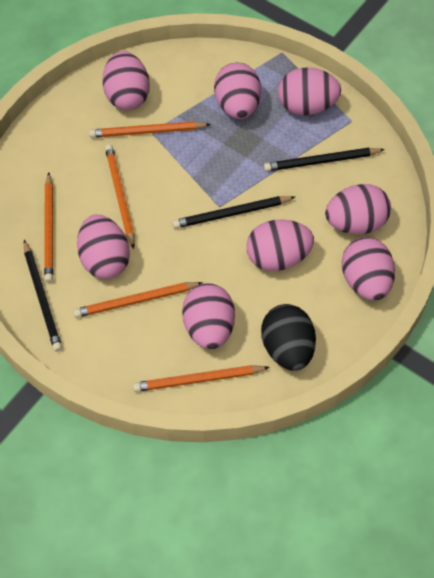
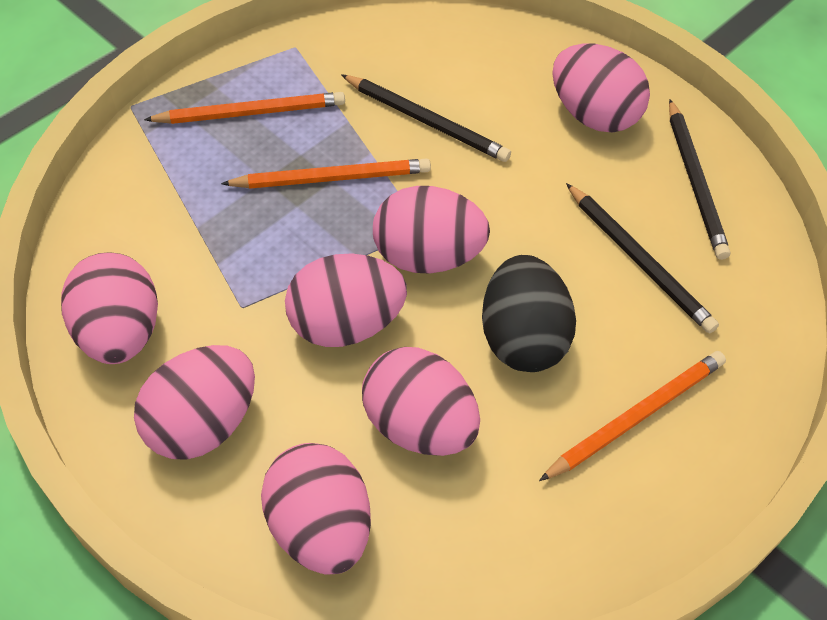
orange pencil: [44,172,53,282] [73,282,203,318] [89,121,211,138] [105,144,134,249] [133,365,270,392] = 5 -> [144,92,345,124] [221,158,431,189] [539,351,726,481] = 3
pink egg: [77,215,130,279] [102,51,150,110] [182,283,235,349] [214,63,261,119] [246,220,314,271] [278,67,341,115] [325,184,391,234] [342,237,395,301] = 8 -> [61,252,158,364] [134,345,255,460] [261,443,371,574] [285,253,407,347] [362,347,480,456] [373,186,490,274] [552,43,650,132] = 7

